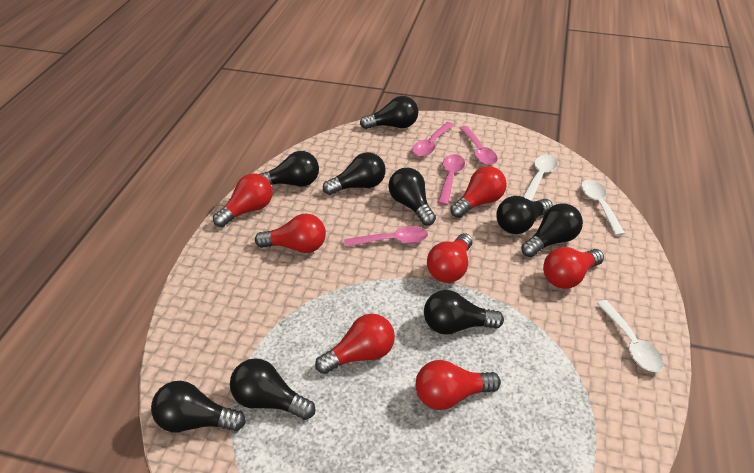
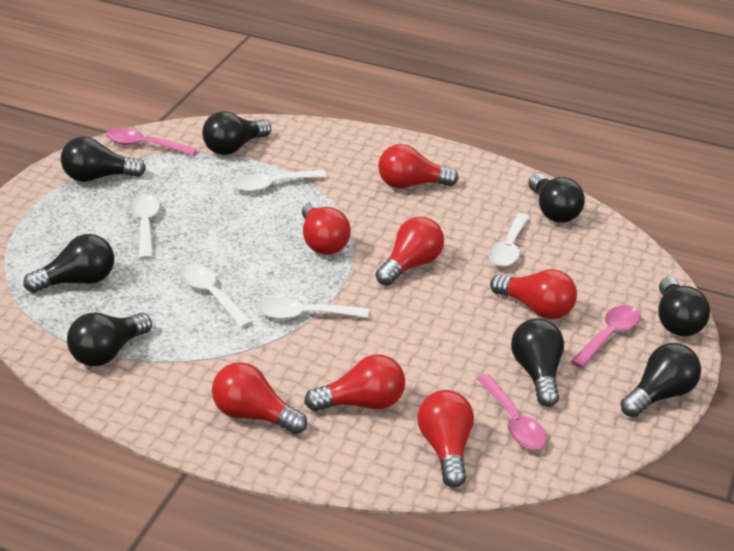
black light bulb: [151,381,246,432] [230,358,315,420] [260,151,319,187] [323,152,386,195] [360,96,418,129] [388,168,436,226] [424,290,504,335] [496,196,553,234] [521,203,583,257] = 9 -> [23,234,114,293] [61,137,146,182] [67,313,152,366] [202,111,271,155] [511,318,564,407] [528,174,585,223] [620,343,701,418] [658,277,710,336] = 8
pink spoon: [344,226,428,247] [412,122,454,157] [438,154,465,205] [460,126,498,165] = 4 -> [106,128,197,156] [476,374,547,449] [571,305,641,368] = 3
white spoon: [523,154,558,201] [581,180,625,236] [597,300,664,372] = 3 -> [130,194,160,260] [180,264,253,328] [233,170,327,192] [259,298,369,320] [488,213,530,267] = 5

